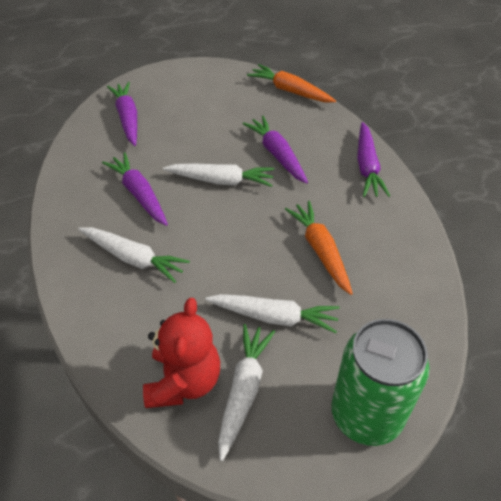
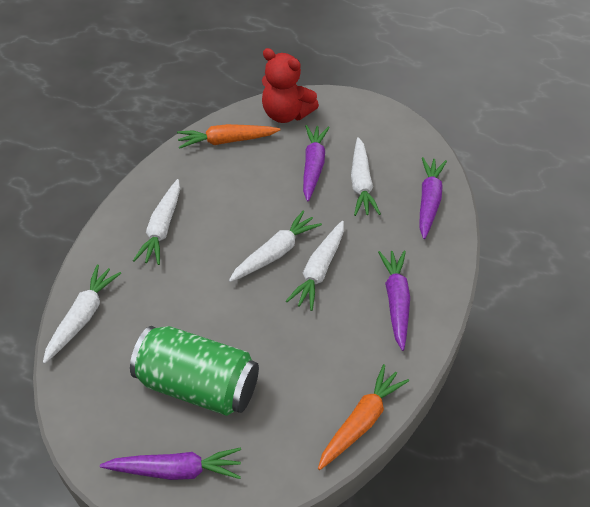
white carrot: [78,227,190,283] [163,163,274,187] [205,294,340,333] [218,324,275,461] = 4 -> [43,264,121,364] [133,179,180,265] [229,211,322,282] [286,221,344,311] [351,137,381,216] = 5

